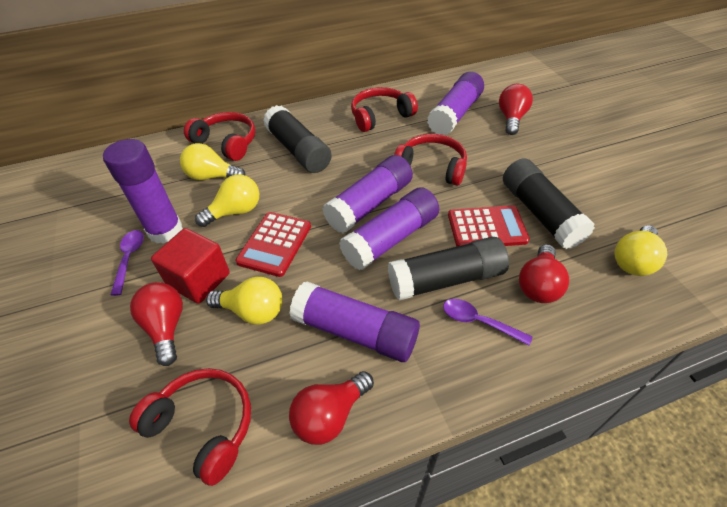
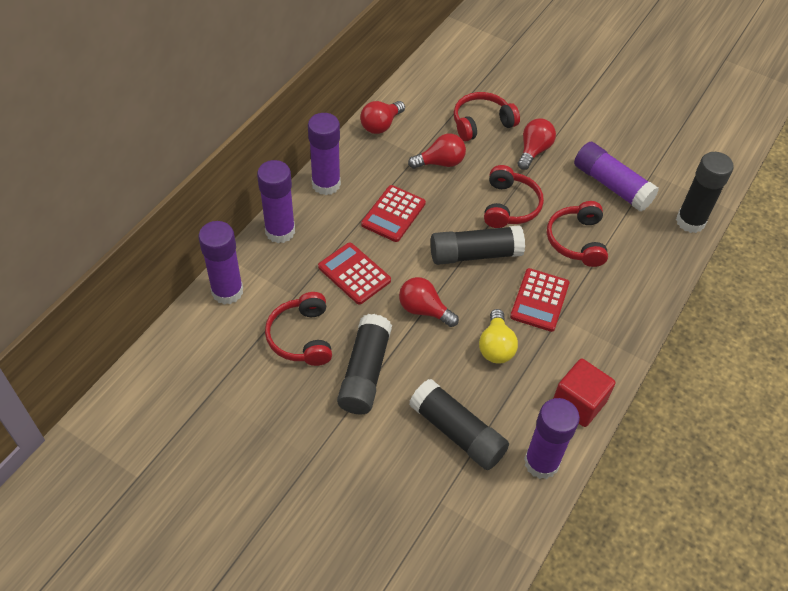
black glue stick: [263,105,332,173] [388,237,509,301] [503,158,595,249] = 3 -> [337,314,392,415] [409,379,509,470] [430,225,525,265] [676,152,734,233] = 4
purple spoon: [111,230,144,296] [443,299,532,346] = 2 -> none = 0
red calculator: [236,212,311,277] [448,205,530,247] = 2 -> [318,242,391,305] [361,185,426,242] [510,268,569,332] = 3
yellow light bulb: [180,143,246,180] [195,175,259,227] [206,277,283,324] [614,225,667,276] = 4 -> [479,309,518,364] = 1

